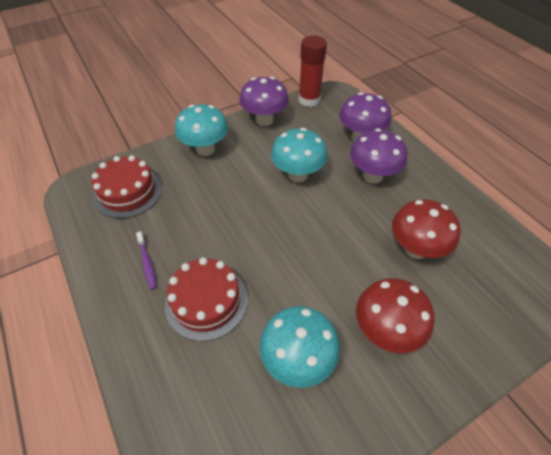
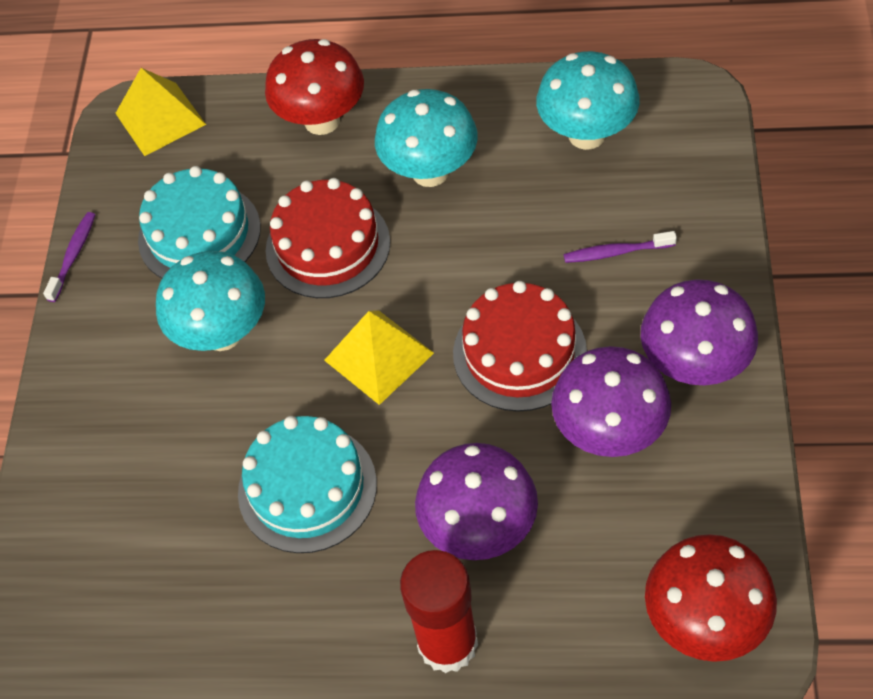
purple toothbrush: [136,231,157,290] = 1 -> [43,212,95,302] [564,231,677,263] = 2
turquoise cake: none = 0 -> [138,166,261,278] [238,416,377,553] = 2
yellow pyramid: none = 0 -> [115,68,206,156] [324,310,434,405] = 2

